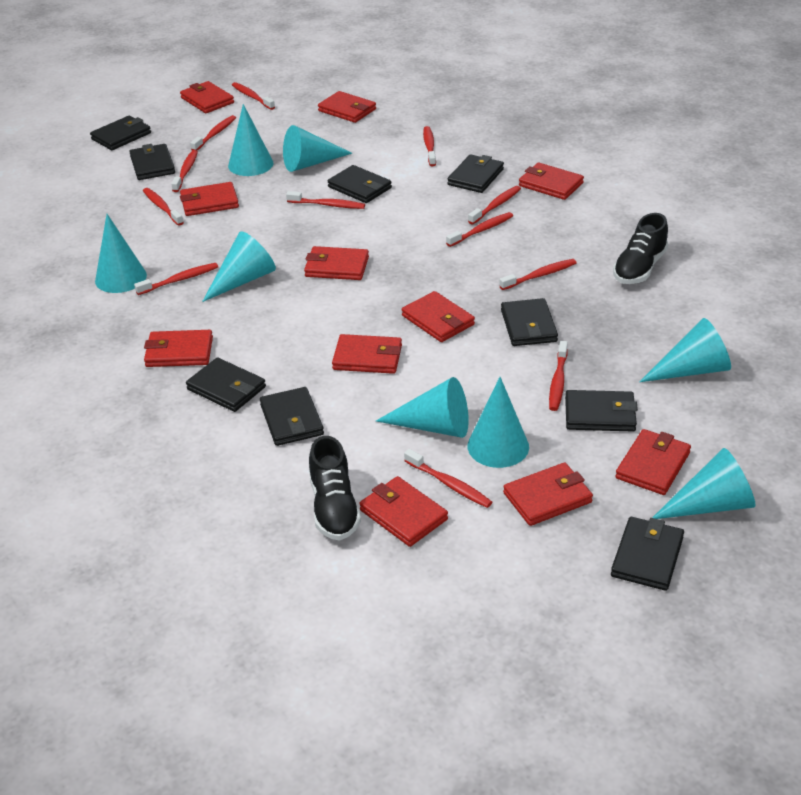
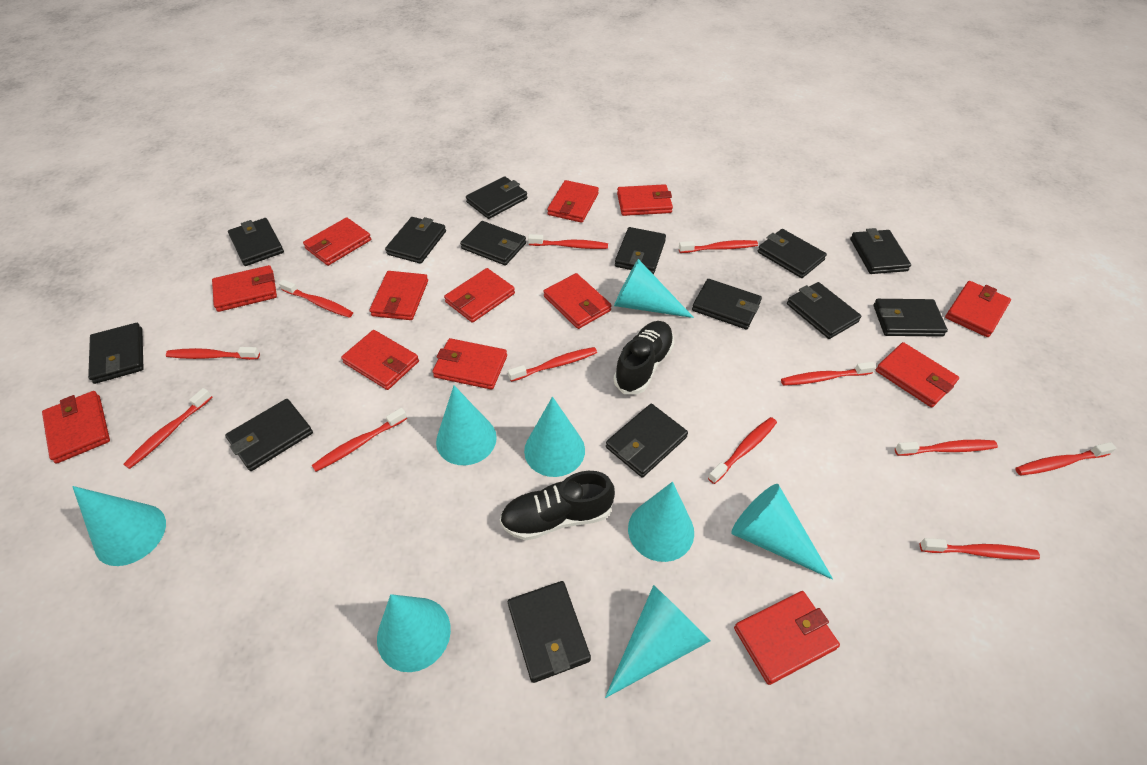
black wallet: [90,115,151,150] [129,144,175,180] [186,358,266,412] [260,387,324,446] [328,165,392,203] [447,154,504,193] [501,298,558,346] [565,390,638,432] [611,517,684,591] = 9 -> [88,323,143,384] [225,399,313,471] [228,218,284,266] [385,217,446,264] [460,221,526,265] [466,176,527,219] [508,581,591,683] [606,404,688,477] [615,227,666,274] [692,279,762,329] [758,229,827,278] [787,282,861,339] [850,228,911,274] [873,299,948,337] = 14
red wallet: [144,330,213,367] [180,81,234,113] [180,182,239,216] [304,246,369,280] [318,91,376,123] [332,334,402,374] [359,476,448,547] [402,291,475,342] [503,462,593,526] [519,162,584,200] [615,429,691,495] = 11 -> [42,391,110,464] [212,265,277,312] [303,217,371,266] [341,330,419,390] [370,271,428,320] [432,338,507,390] [444,268,515,323] [543,273,612,329] [547,180,599,223] [617,184,673,216] [734,591,840,685] [876,342,959,407] [945,281,1011,337] = 13

